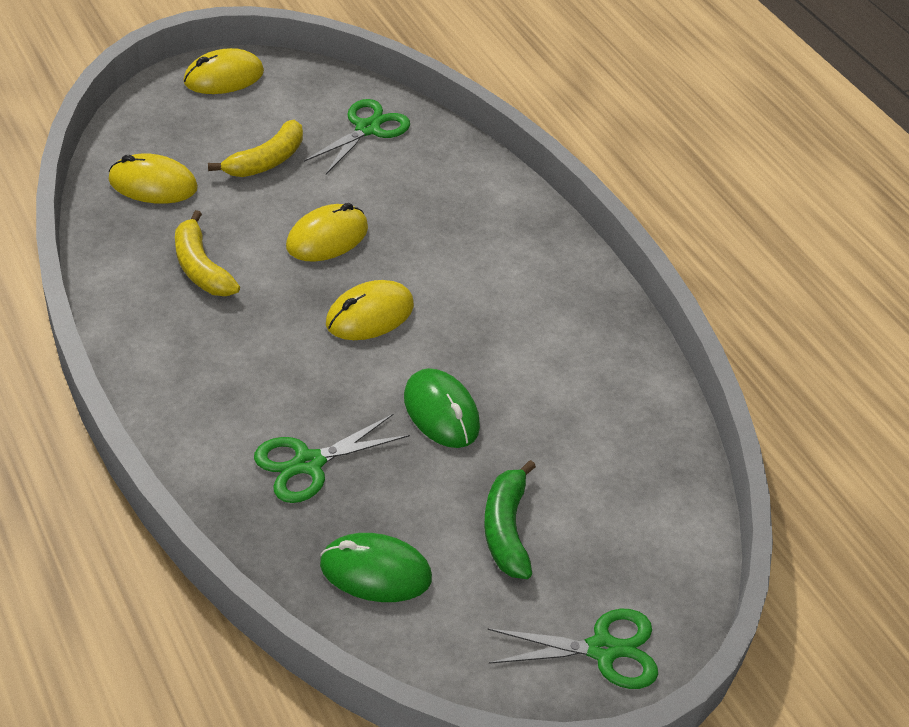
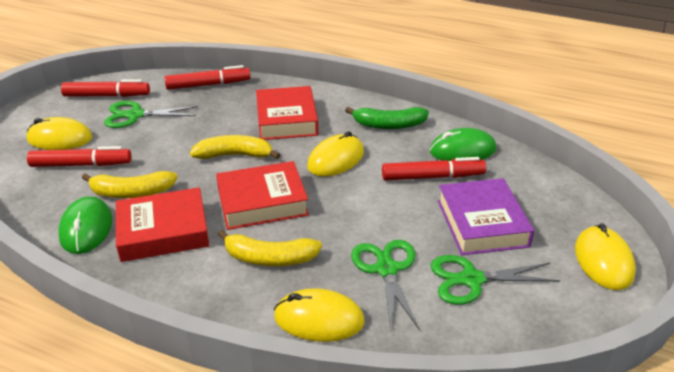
purple book: none = 0 -> [438,178,534,255] = 1
red book: none = 0 -> [116,187,210,262] [216,161,309,230] [256,86,318,140] = 3
red marker: none = 0 -> [27,146,132,167] [61,79,150,97] [165,65,251,90] [382,157,486,181] = 4
yellow banana: [175,210,240,296] [208,120,303,177] = 2 -> [82,171,177,198] [190,135,280,159] [217,230,322,266] = 3

